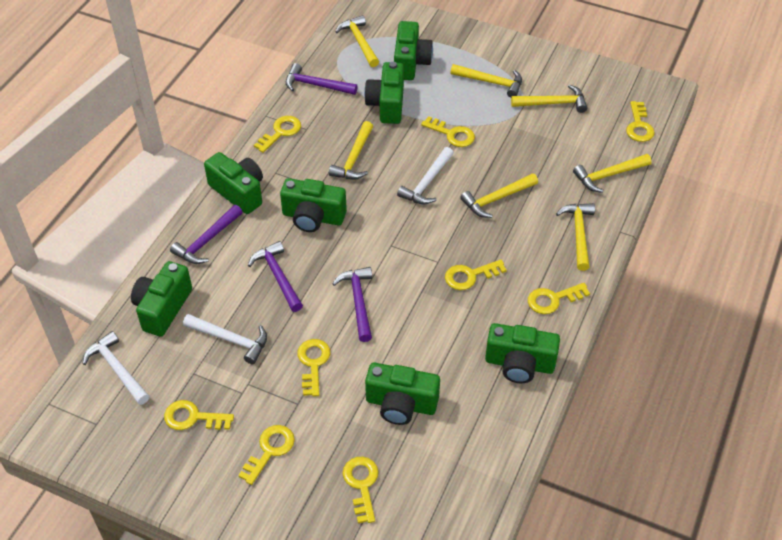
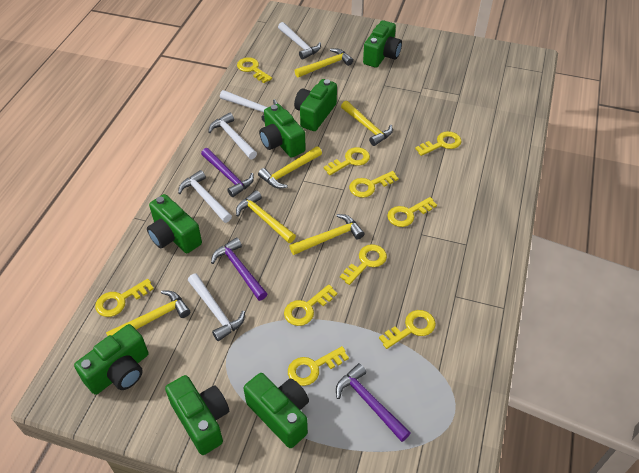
purple hammer: [170,205,243,264] [248,241,303,312] [286,63,358,95] [332,267,372,342] = 4 -> [201,148,254,197] [211,238,267,301] [336,363,410,442] = 3
white hammer: [83,331,150,405] [183,314,267,364] [397,147,454,204] = 3 -> [178,170,232,223] [188,274,245,341] [208,113,257,159] [220,90,278,122] [278,22,321,60] = 5
yellow hammer: [329,121,373,180] [335,15,379,67] [450,64,522,98] [460,173,538,218] [511,85,587,113] [556,203,595,271] [573,154,652,193] = 7 -> [106,290,190,336] [236,190,296,243] [258,146,322,189] [289,214,364,255] [295,48,353,78] [341,101,393,146] = 6
yellow key: [164,400,234,430] [238,425,295,485] [254,116,301,153] [297,339,330,397] [343,457,378,523] [421,116,475,147] [445,260,507,290] [528,283,590,314] [626,101,655,142] = 9 -> [95,279,154,317] [237,57,272,83] [284,284,337,326] [288,346,349,386] [324,147,370,175] [340,244,387,285] [349,171,399,198] [379,310,436,349] [387,197,437,227] [415,131,462,156] = 10

